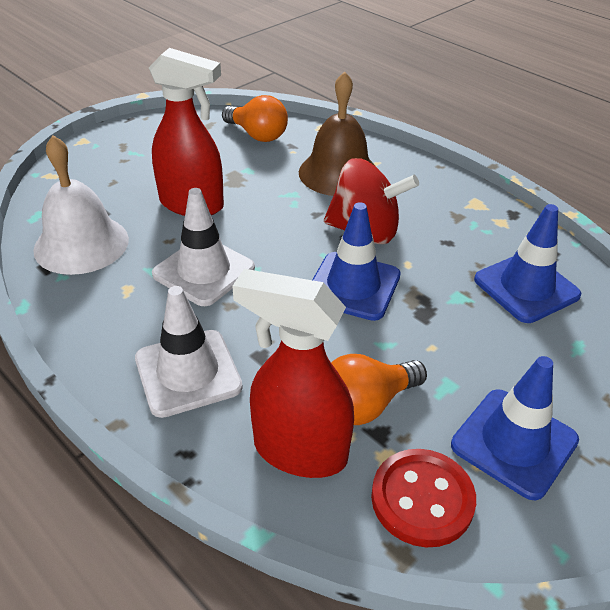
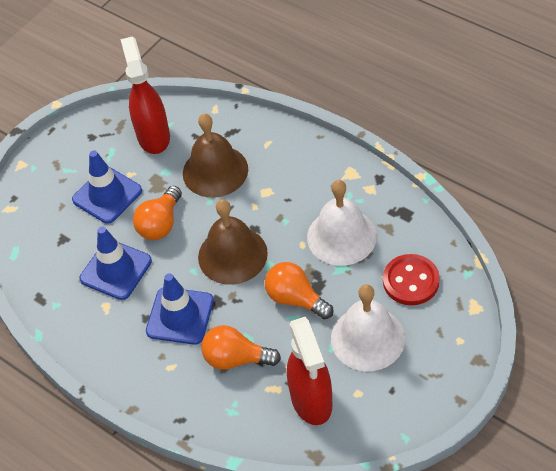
brown bell: [299,71,375,196] = 1 -> [183,113,248,198] [198,199,268,285] = 2
orange light bulb: [222,95,288,142] [331,354,427,425] = 2 -> [133,186,182,240] [201,325,281,370] [265,262,334,319] = 3
red spinning top: [324,158,419,244] = 1 -> none = 0
white bell: [33,135,129,275] = 1 -> [307,180,377,266] [331,284,405,371] = 2
white traffic cone: [135,286,243,418] [152,188,255,306] = 2 -> none = 0

